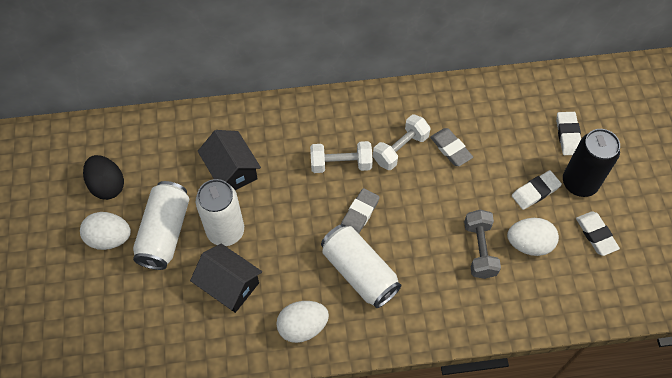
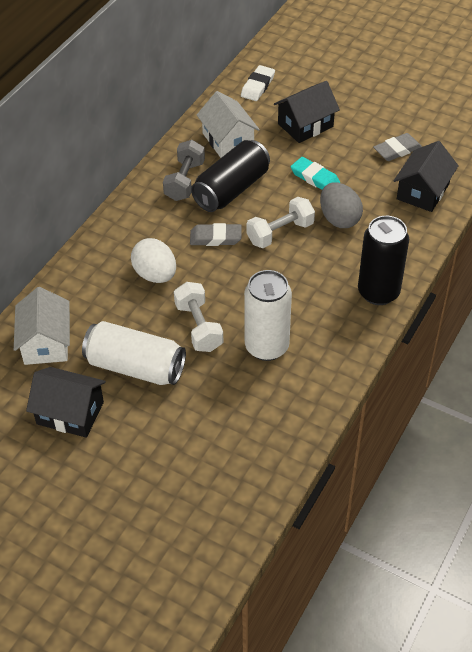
black can: [563,129,620,197] = 1 -> [191,140,270,212] [358,216,409,305] = 2
black egg: [83,155,124,200] = 1 -> none = 0
black house: [190,244,262,313] [198,130,261,190] = 2 -> [26,367,106,438] [274,81,340,143] [394,141,459,212] = 3
grey egg: none = 0 -> [320,183,363,228] = 1
turquoise eraser: none = 0 -> [291,157,340,190] = 1
white can: [133,181,189,270] [196,179,244,246] [321,224,401,308] = 3 -> [82,321,186,385] [244,270,292,361] = 2
white egg: [80,212,131,250] [276,301,329,343] [507,218,559,256] = 3 -> [131,238,176,283] = 1
white eraser: [512,170,562,210] [556,112,581,155] [576,211,620,256] = 3 -> [241,65,275,101] = 1
white house: none = 0 -> [14,287,70,365] [197,91,260,158] = 2

